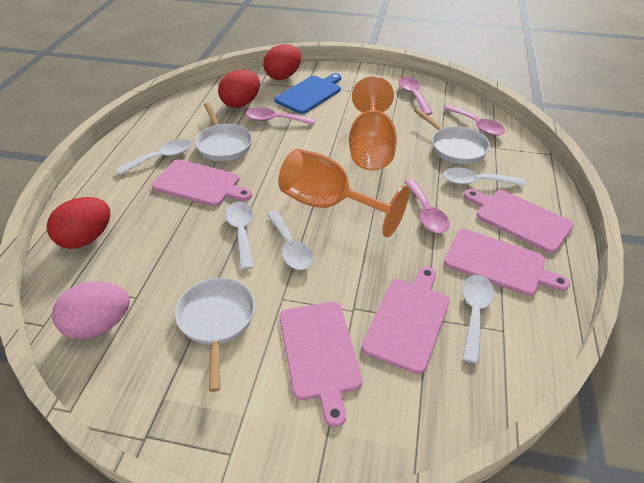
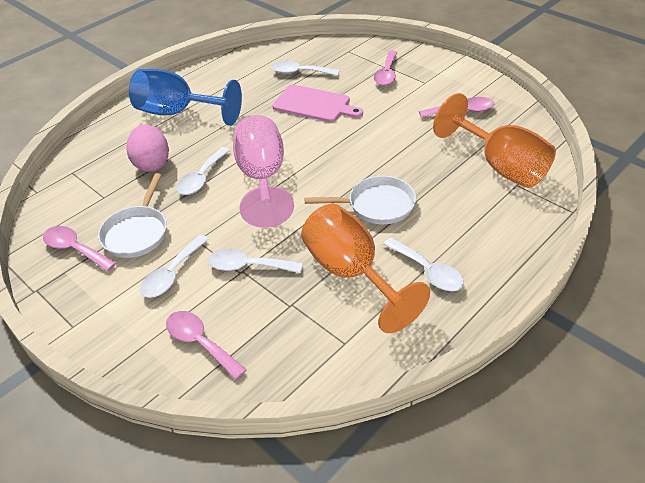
blue cutting board: [274,73,341,114] = 1 -> none = 0
blue goblet: none = 0 -> [129,69,242,126] = 1
pink cutting board: [152,159,252,206] [279,302,363,427] [361,267,450,374] [444,229,570,296] [464,189,574,253] = 5 -> [272,84,363,122] = 1
pink goblet: none = 0 -> [233,115,294,228] = 1
red egg: [47,197,110,249] [218,70,260,108] [263,44,301,80] = 3 -> none = 0
white pan: [175,278,255,392] [195,103,252,161] [414,108,490,164] = 3 -> [98,173,167,258] [305,176,416,224] = 2

